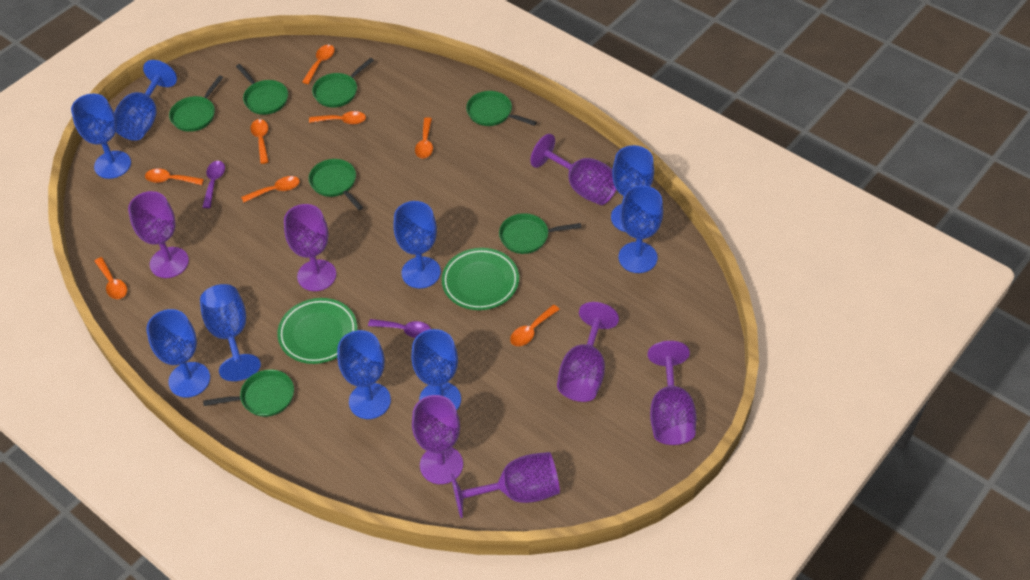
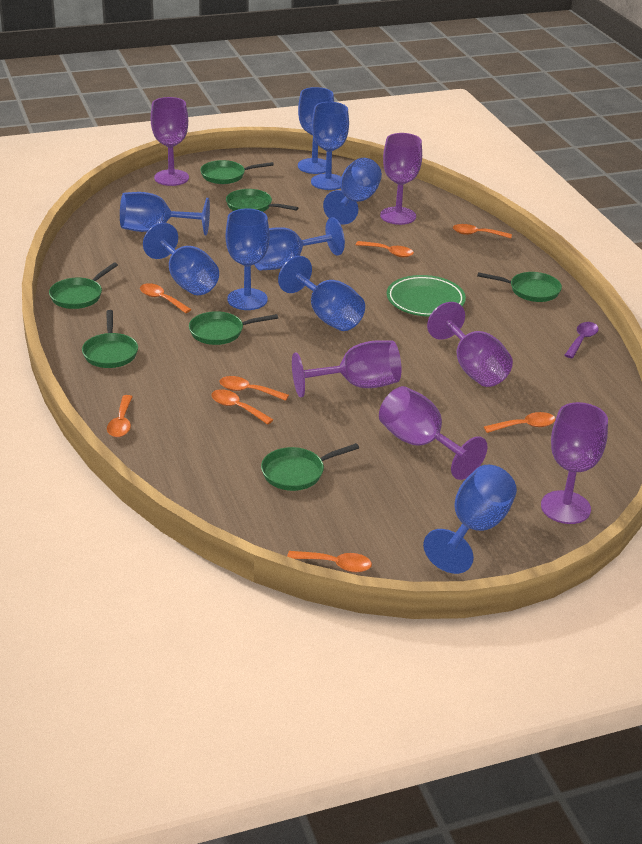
green plate: [277,298,357,364] [442,248,519,310] = 2 -> [387,275,466,317] = 1
purple goblet: [128,191,189,278] [284,204,336,291] [412,395,463,484] [451,452,560,518] [530,134,616,205] [557,302,619,402] [648,341,696,445] = 7 -> [151,97,189,186] [292,340,401,397] [379,386,487,480] [380,133,422,225] [427,302,513,387] [541,402,608,524] = 6
purple spoon: [202,161,225,208] [368,319,431,338] = 2 -> [564,322,599,358] = 1

